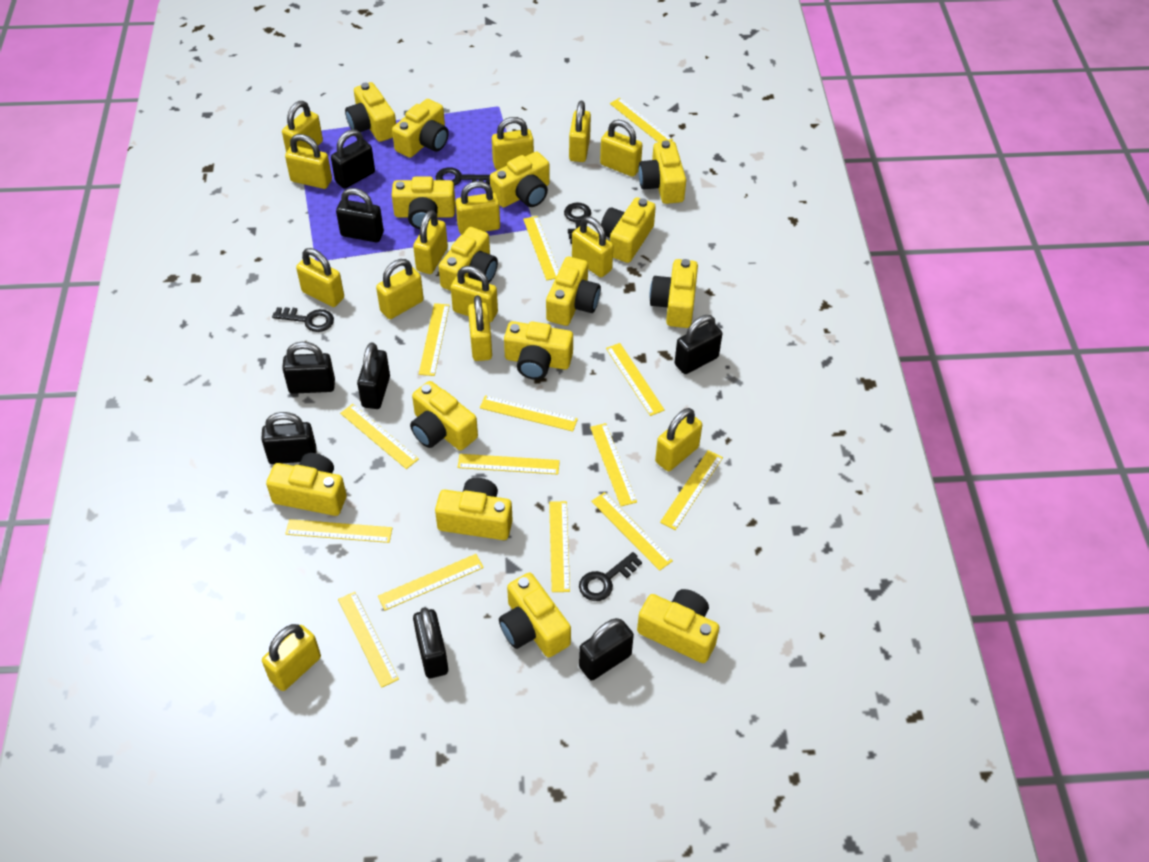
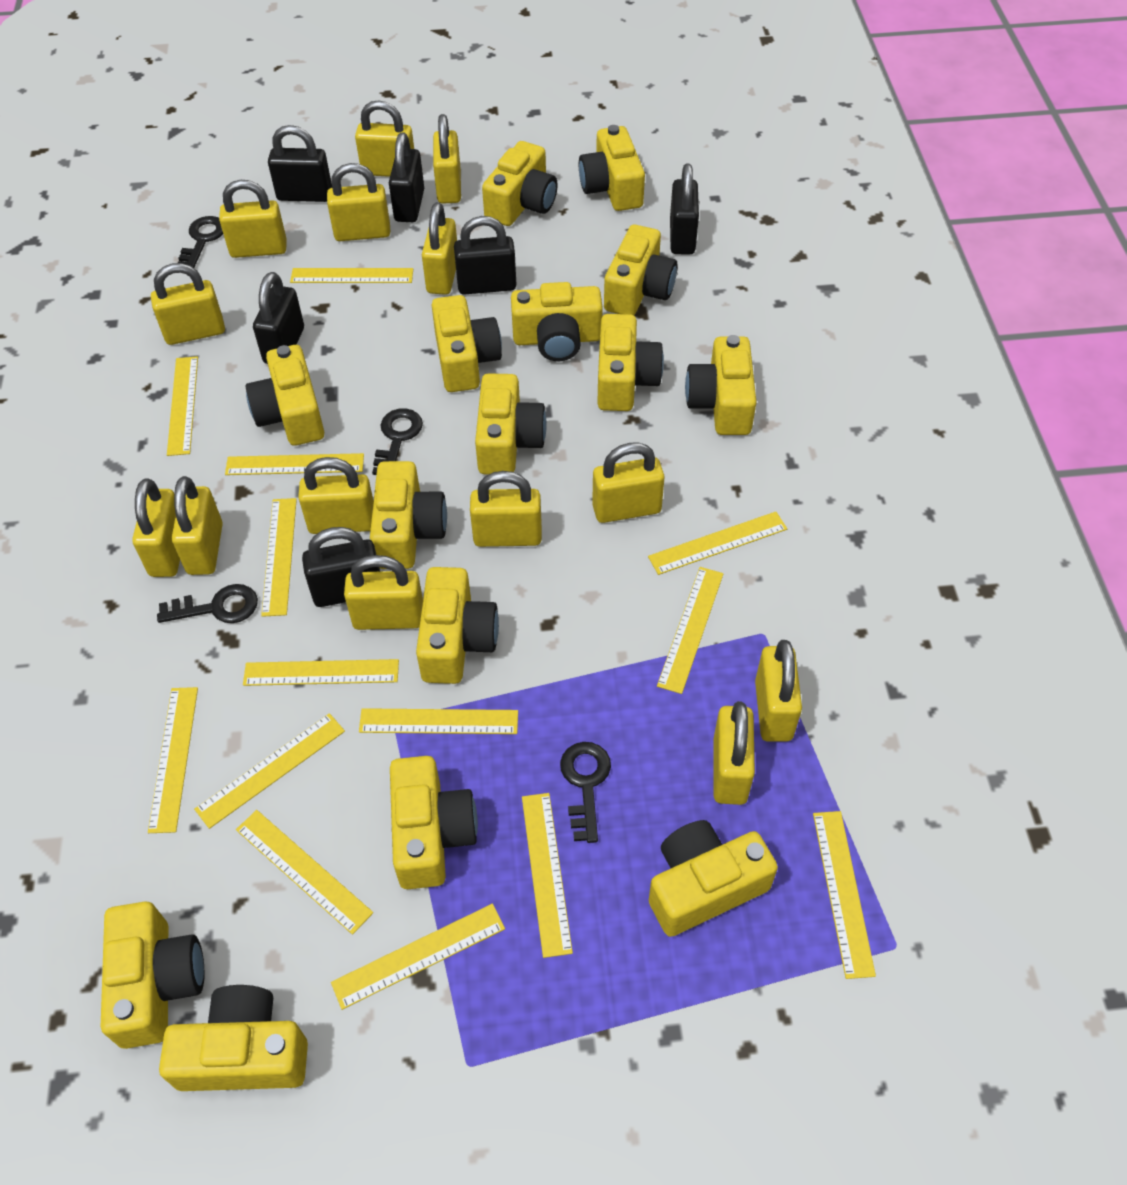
black padlock: [261,412,316,464] [282,342,335,394] [331,129,375,189] [336,188,384,242] [357,342,390,409] [413,607,448,678] [579,618,634,681] [674,315,722,374] = 8 -> [253,272,304,364] [268,125,332,202] [302,527,380,607] [389,133,424,222] [454,216,517,295] [670,163,699,255] = 6

